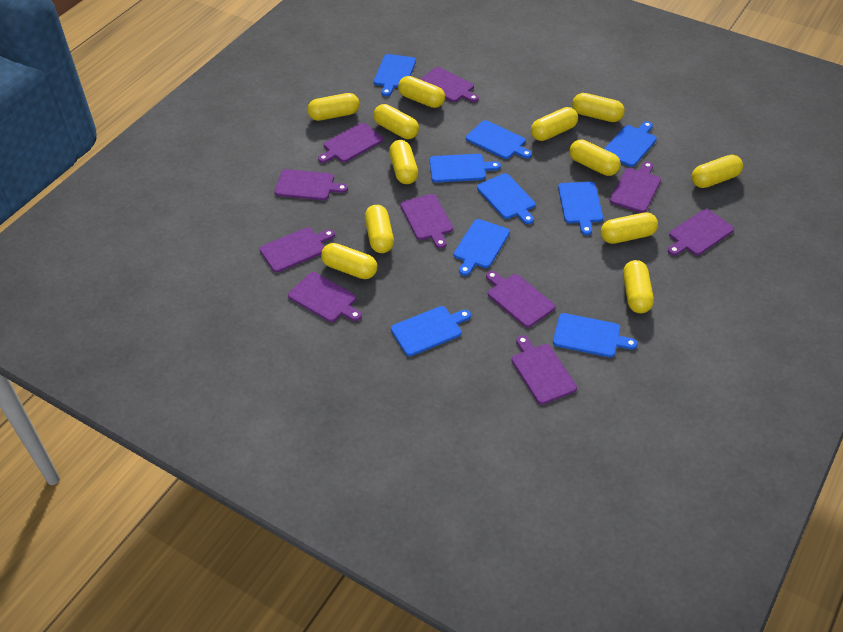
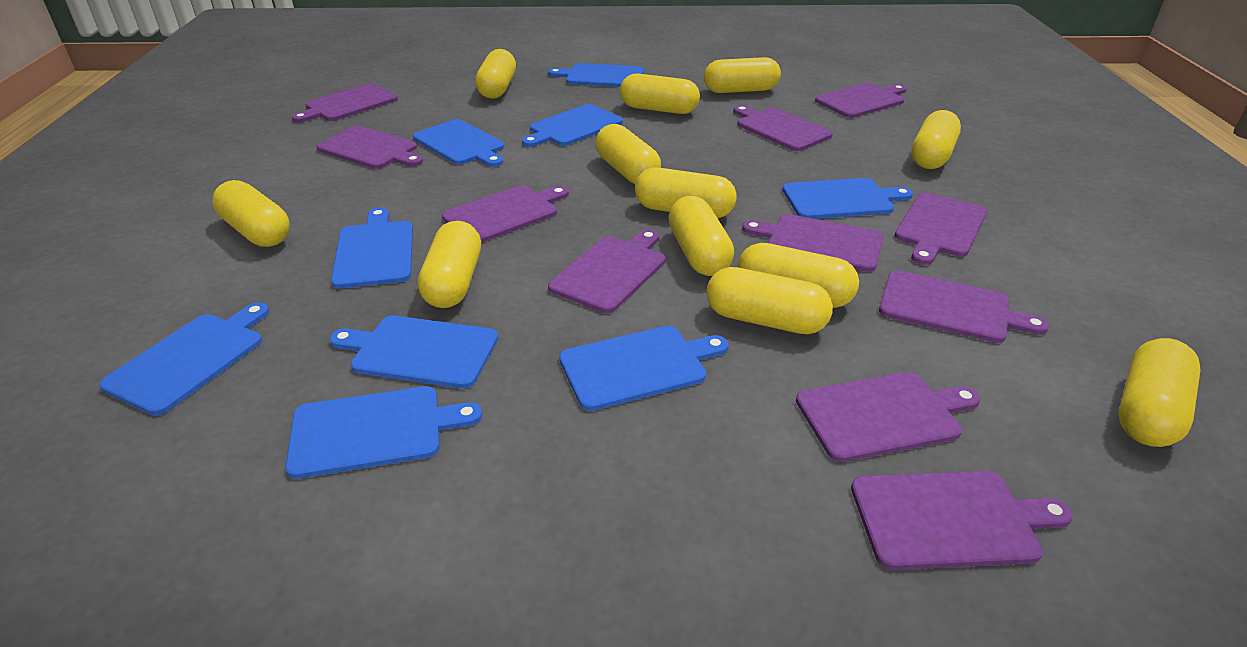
purple cutting board: [260,227,335,273] [274,169,348,200] [288,272,362,322] [318,123,383,163] [400,194,453,249] [420,67,479,102] [486,271,556,328] [511,335,577,405] [610,161,661,213] [668,209,734,256] = 10 -> [292,83,398,123] [316,126,423,169] [442,185,569,243] [548,229,666,313] [733,105,833,151] [742,214,884,272] [796,372,980,462] [815,83,907,118] [851,471,1073,570] [879,270,1049,343] [894,192,987,265] = 11

